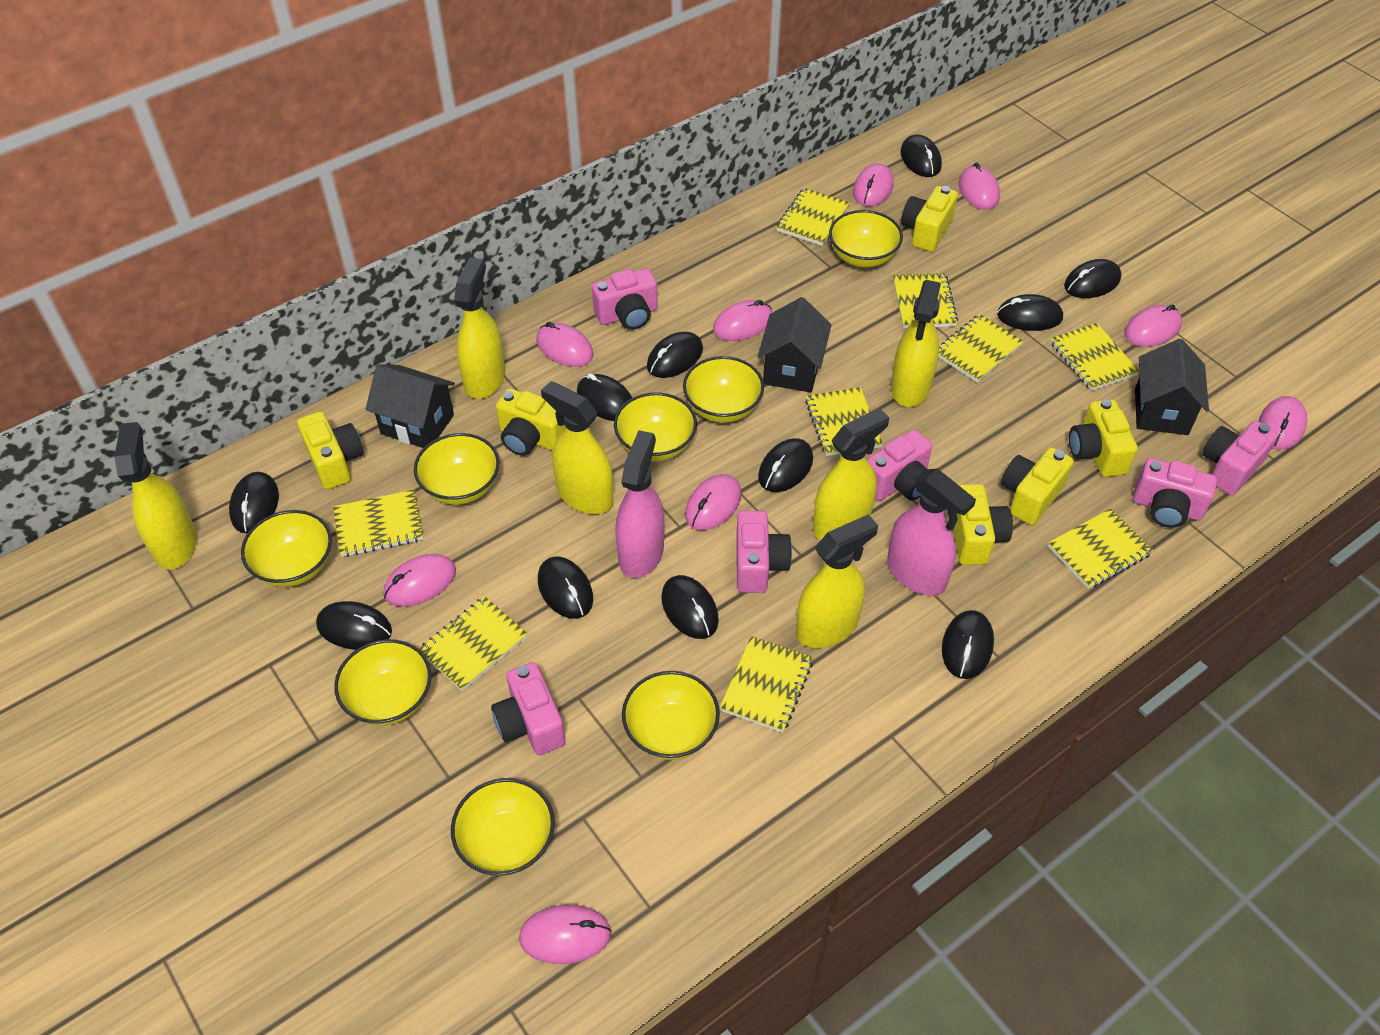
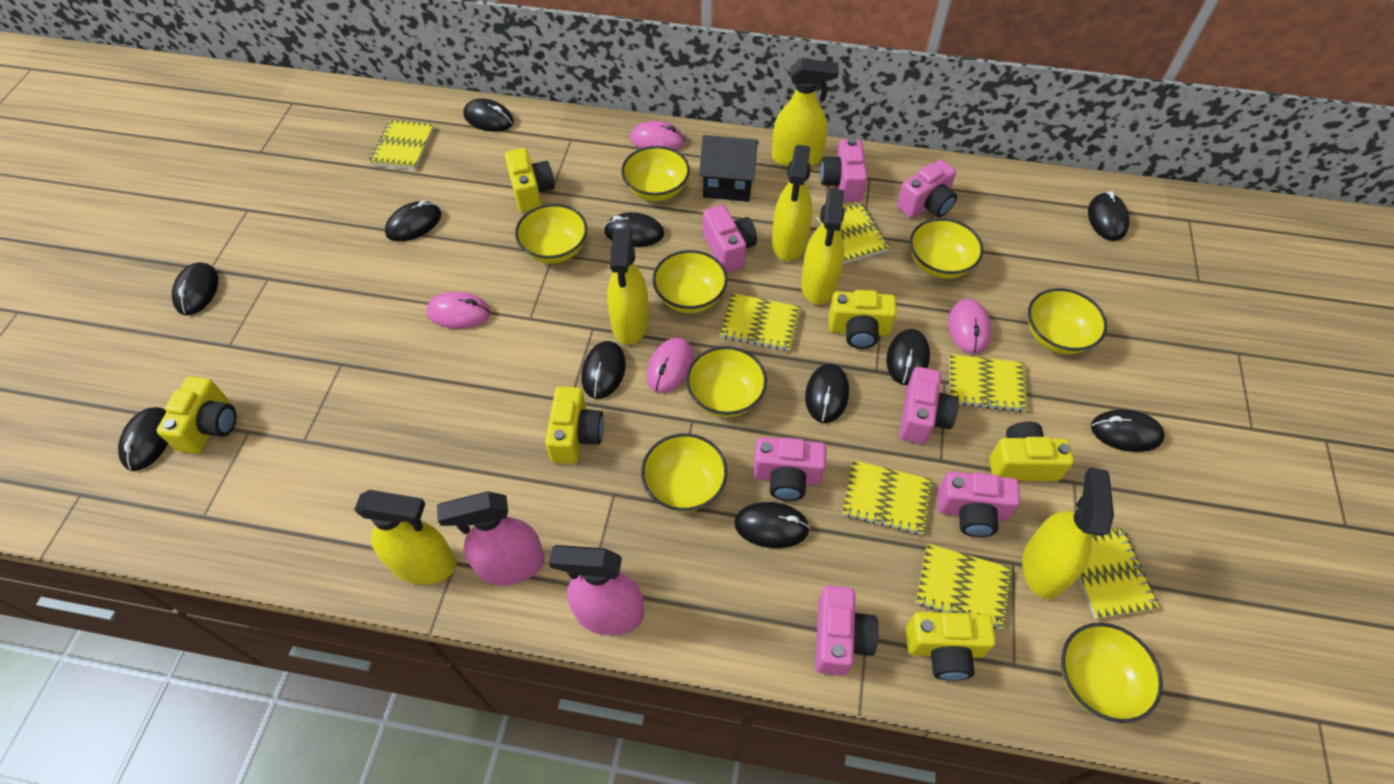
black house: [366,364,455,448] [757,297,831,392] [1135,339,1209,435] = 3 -> [699,135,759,202] = 1
pink camera: [491,662,566,755] [592,268,658,330] [736,511,792,593] [867,429,932,501] [1133,458,1217,528] [1202,421,1278,495] = 6 -> [703,205,757,273] [753,437,827,501] [815,585,878,676] [820,138,867,202] [897,160,957,218] [899,367,959,444] [938,471,1020,537] = 7
pink mouse: [384,554,456,607] [519,905,612,964] [536,322,594,367] [685,474,742,530] [713,300,773,341] [853,163,894,207] [959,162,1000,210] [1124,305,1182,347] [1259,396,1307,450] = 9 -> [427,292,490,329] [630,121,685,150] [647,337,694,393] [948,299,991,354] = 4
yellow notebook: [333,490,423,557] [419,596,528,691] [720,636,813,733] [776,188,850,246] [805,387,883,456] [893,273,958,328] [938,314,1024,383] [1048,508,1153,589] [1050,323,1139,391] = 9 -> [370,120,434,170] [720,293,801,351] [816,202,889,264] [842,460,932,535] [915,543,1012,629] [949,354,1028,412] [1078,528,1159,619] = 7

